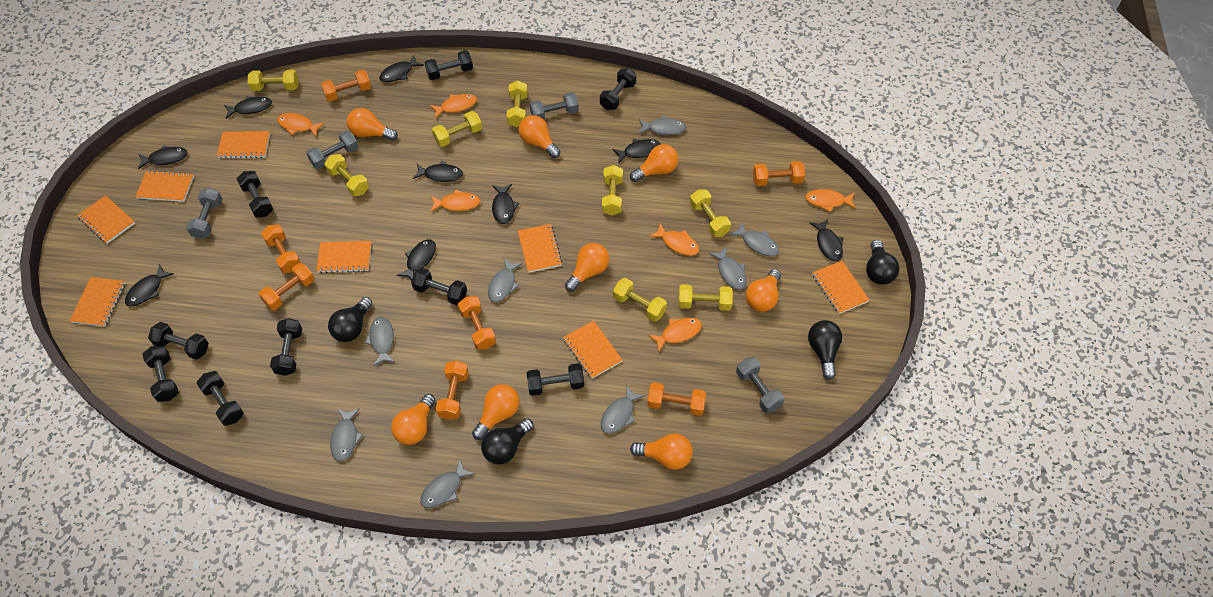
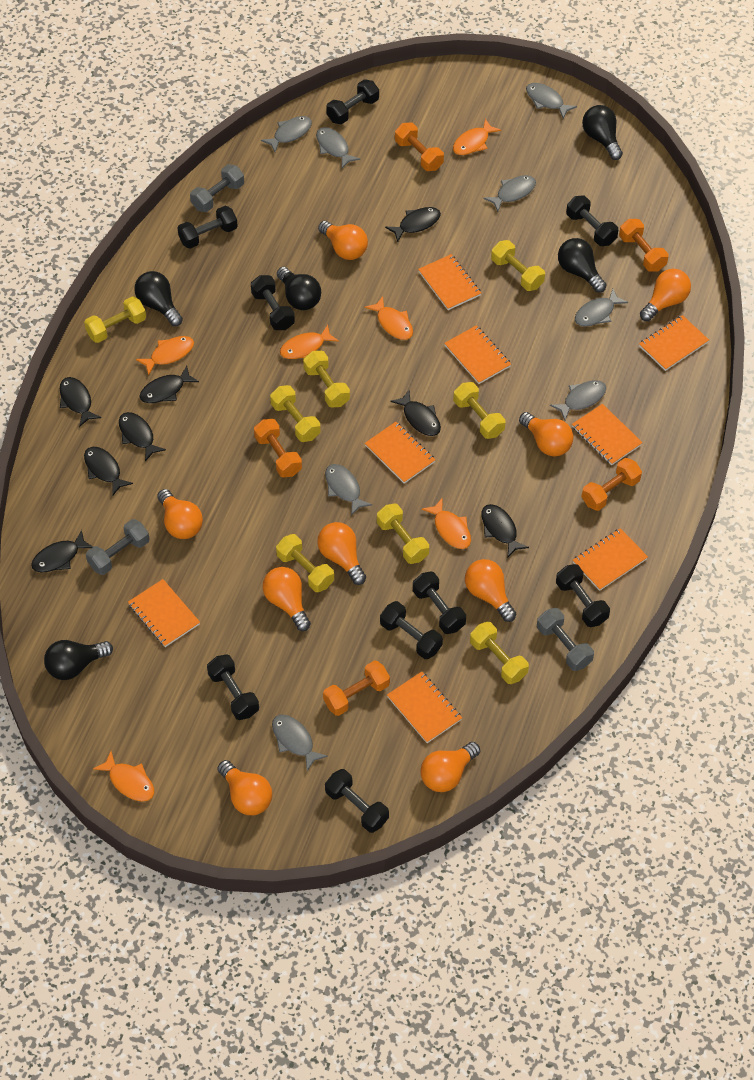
black fish: [125,264,174,307] [138,145,188,169] [224,96,272,119] [379,55,424,82] [397,239,436,280] [413,161,463,182] [492,184,519,224] [612,139,661,163] [809,219,844,261] = 9 -> [31,530,93,572] [60,377,101,427] [84,447,133,496] [119,412,166,461] [139,366,199,403] [385,207,441,242] [390,390,441,436] [482,504,529,558] = 8
black light bulb: [328,297,373,342] [481,418,534,464] [808,320,842,380] [866,240,900,285] = 4 -> [44,640,113,680] [135,271,183,326] [277,267,321,310] [558,238,607,293] [582,105,623,160] = 5
grey dumbbell: [186,188,223,239] [306,130,359,169] [530,92,579,120] [736,357,784,413] = 4 -> [86,519,150,575] [190,164,244,212] [537,608,594,671] = 3
orange dumbbell: [259,263,315,310] [261,225,300,273] [321,70,371,102] [436,361,469,420] [458,296,496,350] [647,382,706,416] [753,161,805,186] = 7 -> [254,419,302,477] [323,660,390,716] [395,123,444,171] [582,458,642,511] [619,219,668,272] = 5
orange light bulb: [347,108,398,141] [391,394,436,445] [472,384,519,440] [519,115,560,158] [565,243,609,292] [630,144,679,182] [630,434,693,470] [746,269,781,312] = 8 -> [157,489,203,539] [217,760,272,815] [262,567,311,631] [317,522,366,585] [318,221,368,260] [420,742,480,792] [465,559,516,622] [519,412,573,456] [640,269,691,321] = 9

